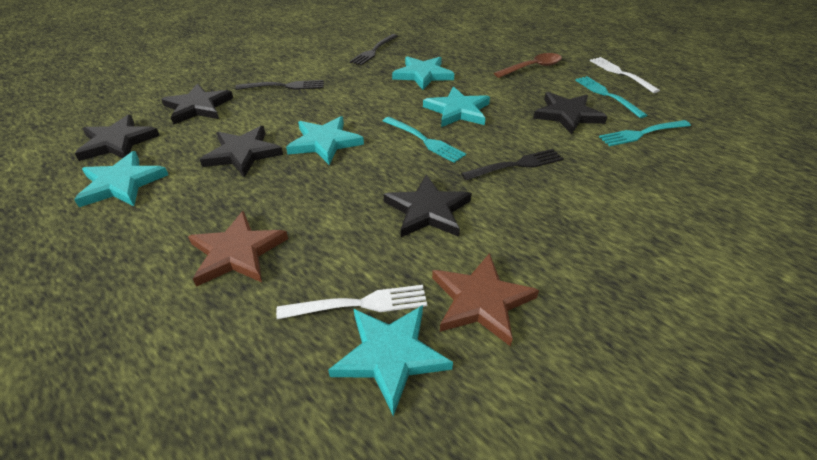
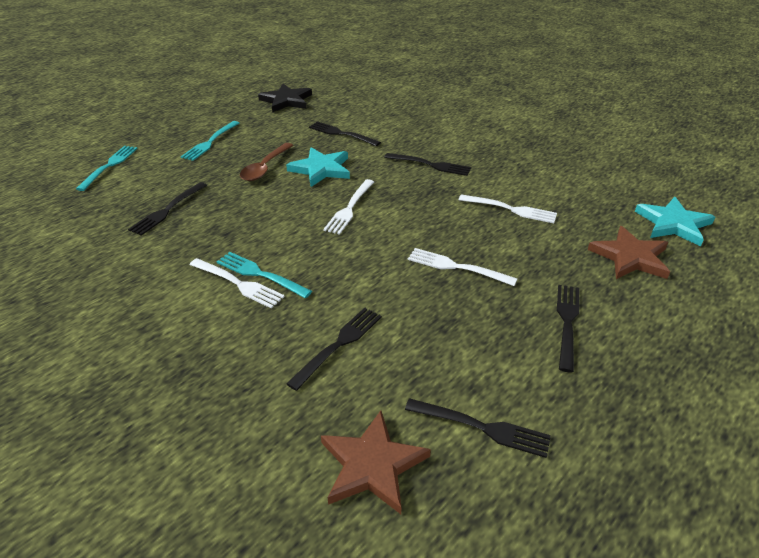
black fork: [235,80,324,90] [349,34,398,65] [461,149,564,180] = 3 -> [128,182,207,236] [286,308,382,391] [309,121,381,146] [384,153,471,176] [405,398,551,458] [557,285,579,372] = 6
black star: [75,115,160,161] [161,84,233,125] [200,126,283,177] [384,175,472,237] [533,92,608,135] = 5 -> [258,84,312,112] = 1
turquoise star: [74,151,168,207] [286,116,364,165] [328,305,453,416] [392,56,454,90] [423,86,490,127] = 5 -> [286,147,350,187] [635,197,715,246] = 2
white fork: [276,285,427,319] [590,57,660,93] = 2 -> [190,258,285,308] [323,179,374,235] [408,248,517,286] [459,194,557,223] = 4

